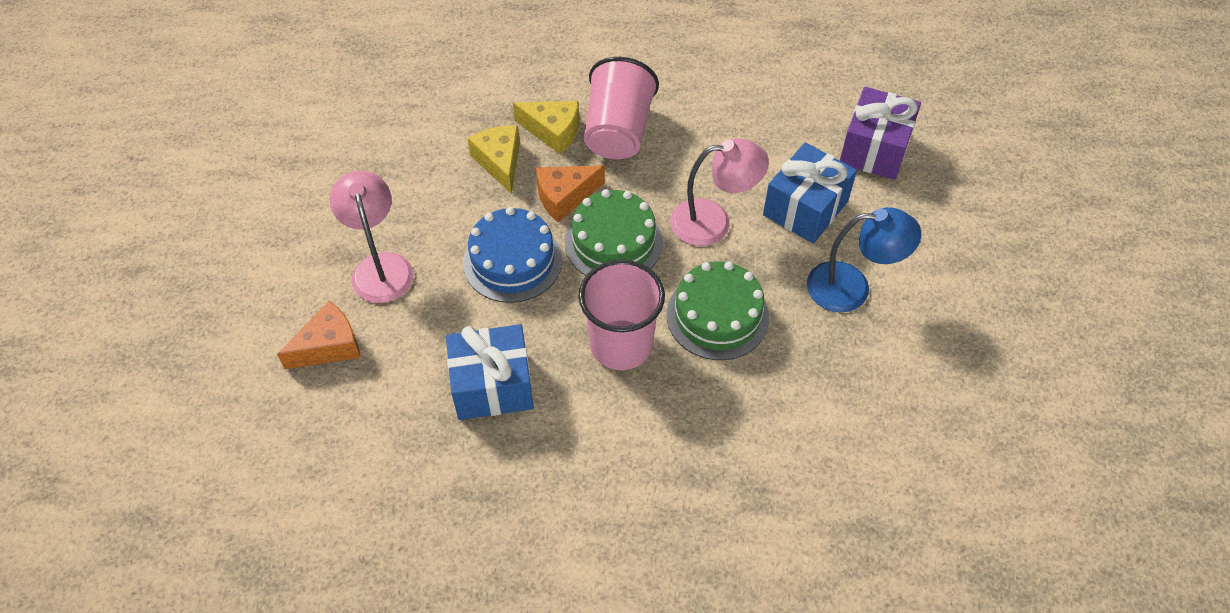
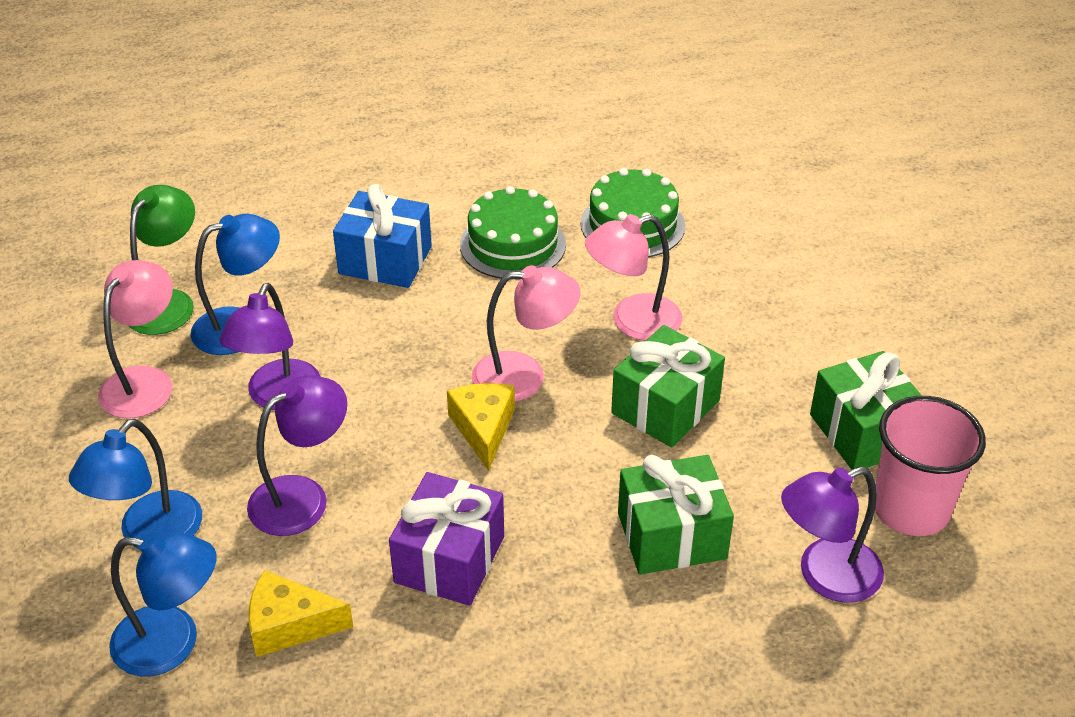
blue cake: [463,207,562,303] = 1 -> none = 0
blue gift: [446,324,534,420] [763,142,857,243] = 2 -> [333,184,432,288] = 1
blue lamp: [807,207,921,312] = 1 -> [69,419,202,549] [109,532,216,676] [190,214,280,355] = 3
green gift: none = 0 -> [611,325,725,447] [618,455,734,575] [810,351,922,470] = 3
green lamp: none = 0 -> [129,185,195,335] = 1
orange cheese: [277,301,361,369] [536,165,605,222] = 2 -> none = 0
pink cup: [579,260,665,370] [584,57,659,159] = 2 -> [875,396,986,536] = 1
pink lamp: [330,170,414,303] [670,138,769,246] = 2 -> [98,260,173,418] [472,265,580,402] [585,214,682,341] = 3
purple lamp: none = 0 -> [219,283,321,410] [247,375,347,536] [781,466,884,603] = 3

